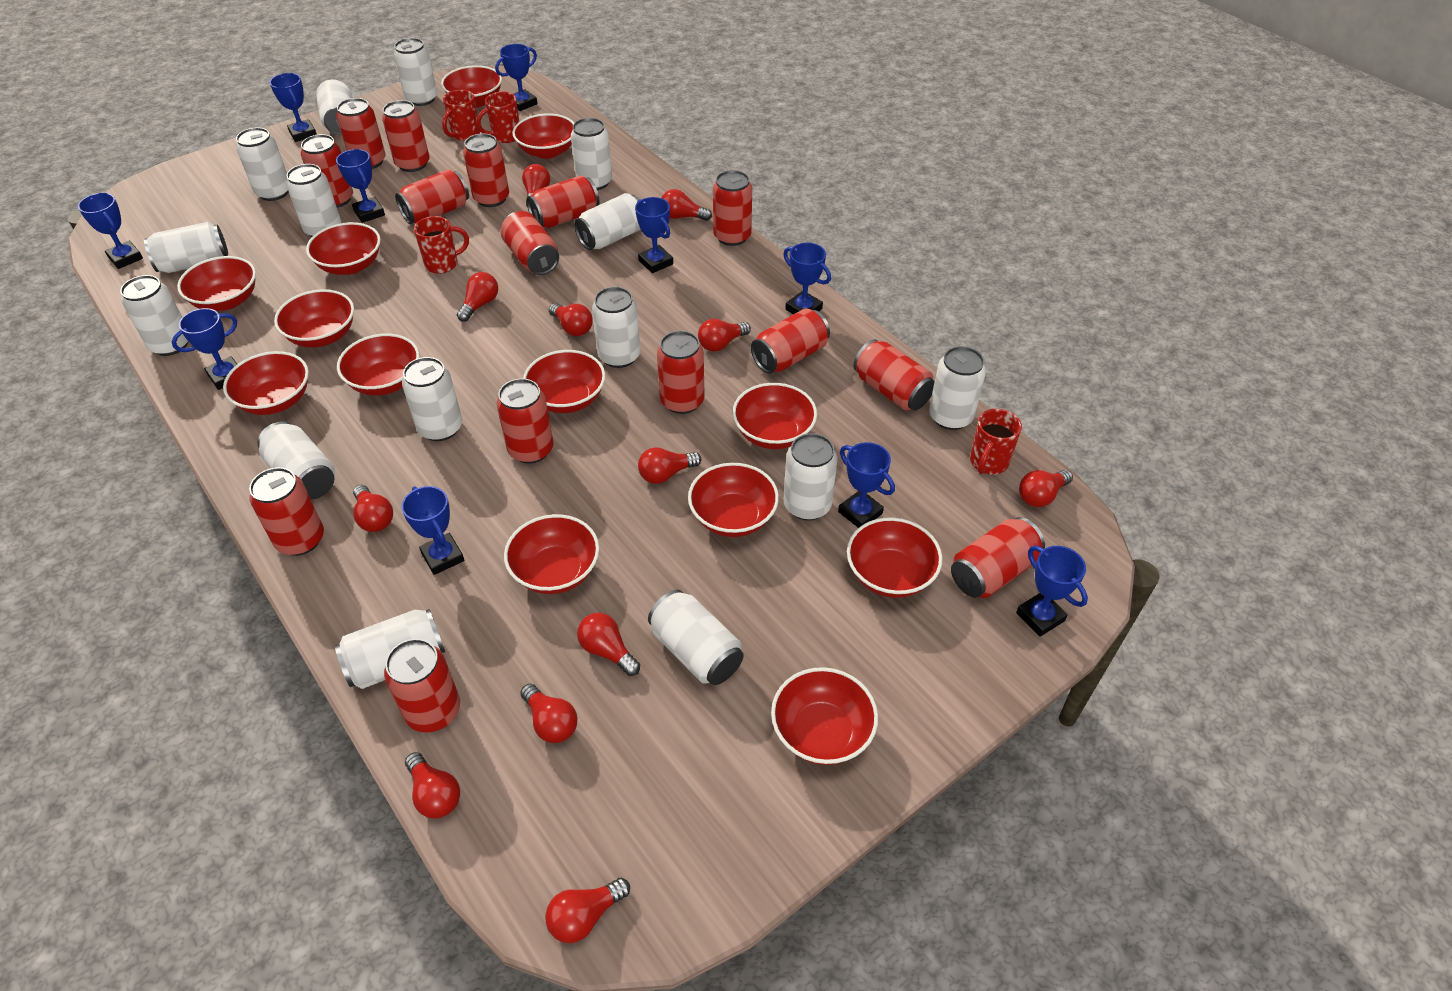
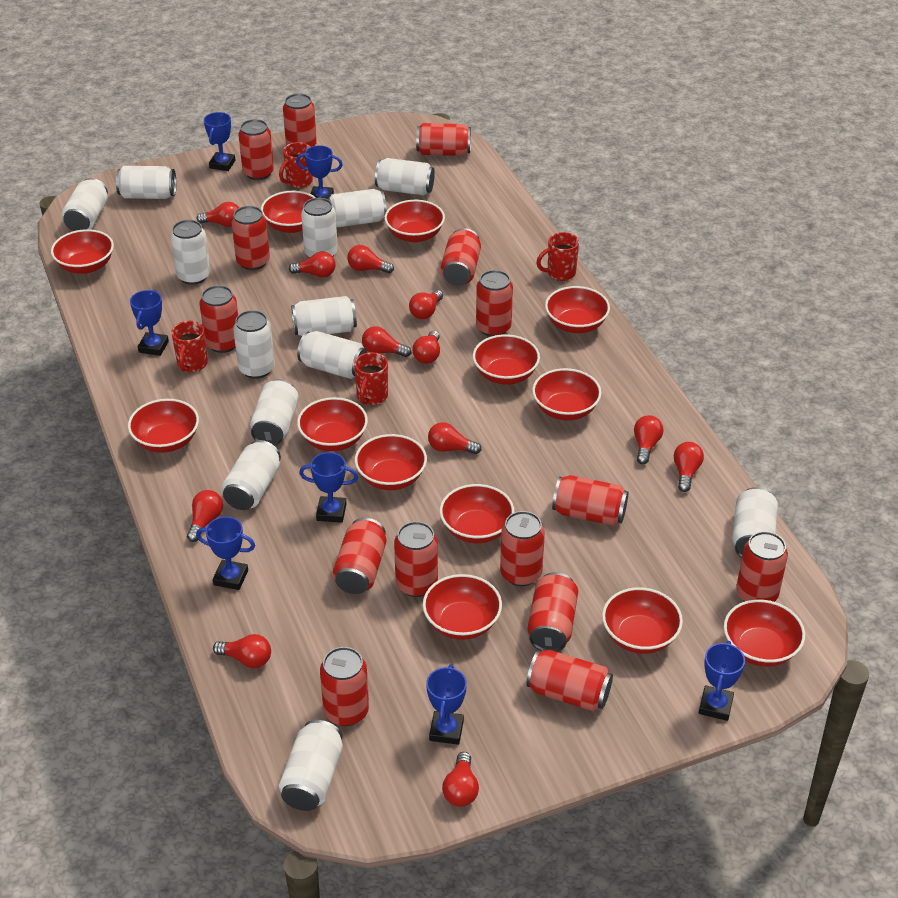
blue trophy: [78,193,143,269] [171,308,237,390] [270,73,317,142] [336,149,385,223] [401,486,464,575] [495,44,538,111] [635,197,673,273] [783,243,831,314] [838,442,895,528] [1016,546,1088,637] = 10 -> [130,290,169,356] [196,517,255,590] [204,112,235,171] [296,145,343,199] [299,452,358,523] [426,664,467,745] [699,641,745,721] = 7
white can: [120,275,188,356] [144,222,228,273] [236,127,289,201] [257,421,335,500] [286,164,341,237] [316,80,352,135] [335,609,445,689] [394,38,437,106] [402,357,462,441] [571,118,612,190] [574,193,641,250] [592,287,640,368] [648,590,744,685] [783,433,838,520] [929,346,986,430] = 15 -> [62,178,108,231] [116,166,176,199] [170,220,210,285] [222,440,281,510] [233,310,275,379] [250,379,299,446] [279,720,343,811] [291,296,357,336] [297,331,367,379] [301,198,338,258] [328,189,387,227] [375,158,435,196] [732,487,778,558] = 13

